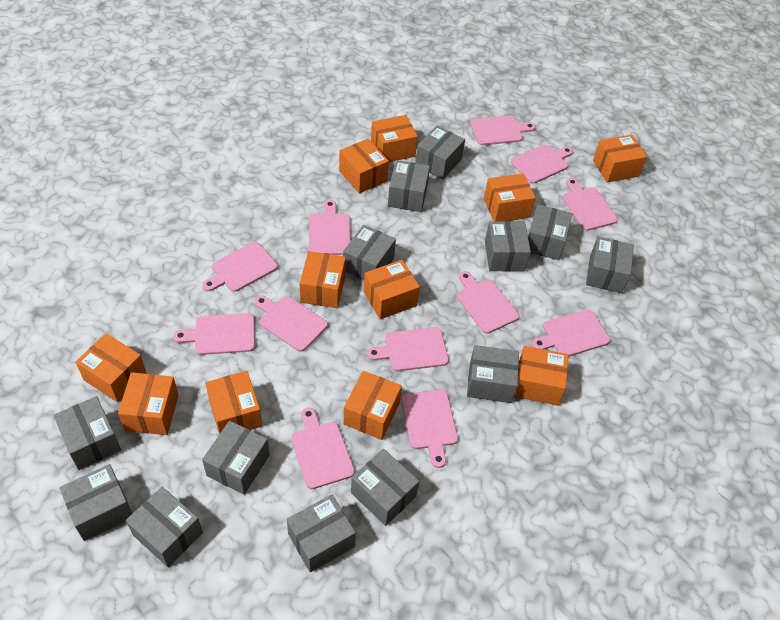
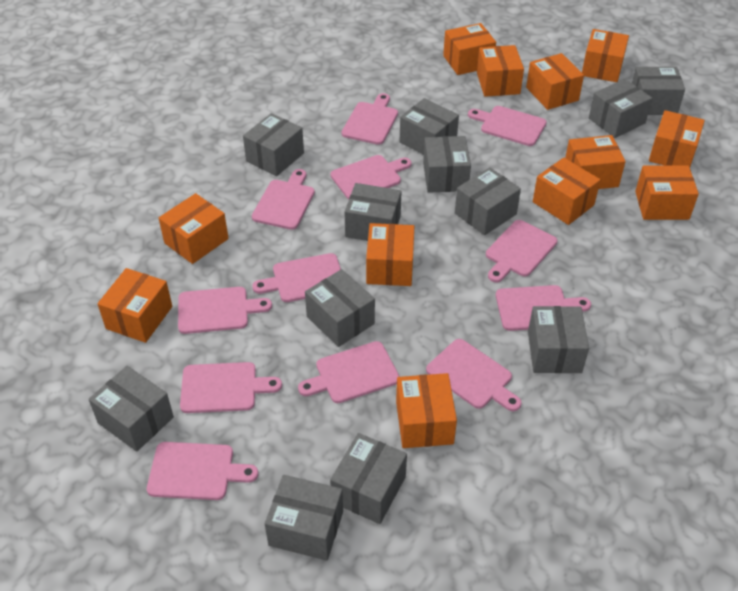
grey box: [53,396,121,470] [59,464,132,541] [126,487,203,567] [202,421,270,495] [287,494,356,572] [343,225,396,280] [351,449,419,526] [388,160,430,212] [415,126,465,180] [467,345,519,403] [485,221,531,272] [528,204,572,260] [586,237,634,293] = 13 -> [89,366,174,452] [243,113,304,176] [265,475,343,561] [305,269,375,347] [330,433,407,524] [345,183,401,241] [399,98,459,155] [423,136,471,193] [455,167,521,235] [528,306,589,373] [589,79,652,138] [632,67,685,115] = 12
orange box: [76,333,146,402] [118,372,179,435] [205,371,262,434] [300,251,346,308] [339,139,389,194] [344,371,402,440] [364,260,420,319] [371,115,418,162] [484,173,536,221] [514,346,569,406] [593,135,647,183] = 11 -> [97,268,172,343] [159,193,229,264] [366,223,414,286] [396,373,457,448] [443,23,496,75] [477,45,524,97] [526,53,584,110] [533,158,601,225] [565,135,626,189] [582,29,629,82] [635,165,699,220] [649,110,705,167] = 12

